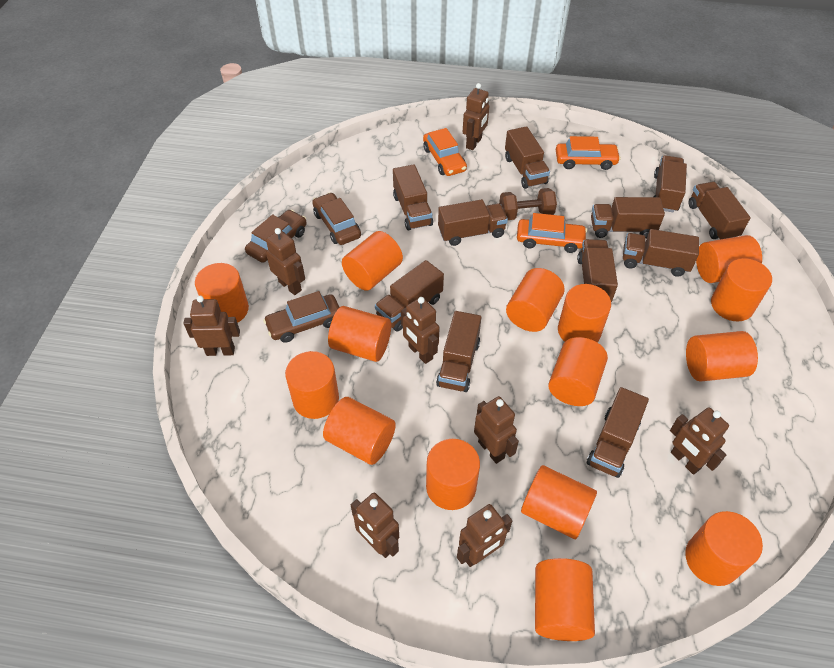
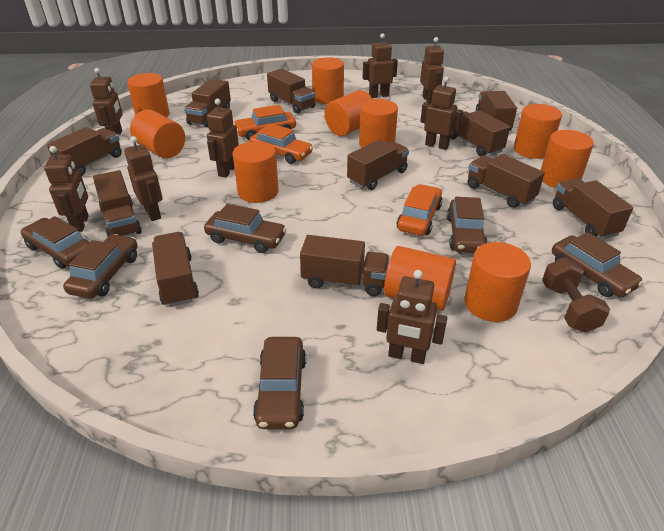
brown car: [245,210,307,263] [263,291,339,343] [312,192,361,245] = 3 -> [21,216,89,269] [63,234,137,299] [204,204,286,253] [253,337,306,429] [447,197,488,253] [552,232,643,298] = 6
orange cylinder: [195,263,249,323] [285,351,339,419] [323,397,396,465] [328,306,391,362] [342,231,403,291] [426,439,480,510] [506,268,565,332] [521,465,597,539] [535,558,595,641] [548,337,608,406] [558,284,611,342] [685,511,763,586] [686,331,758,382] [696,235,762,283] [711,258,772,321] = 15 -> [127,73,169,117] [130,110,185,158] [233,141,279,203] [312,57,344,104] [325,90,372,136] [359,99,398,148] [384,246,456,311] [464,242,531,322] [514,104,562,159] [541,130,594,188] = 10

